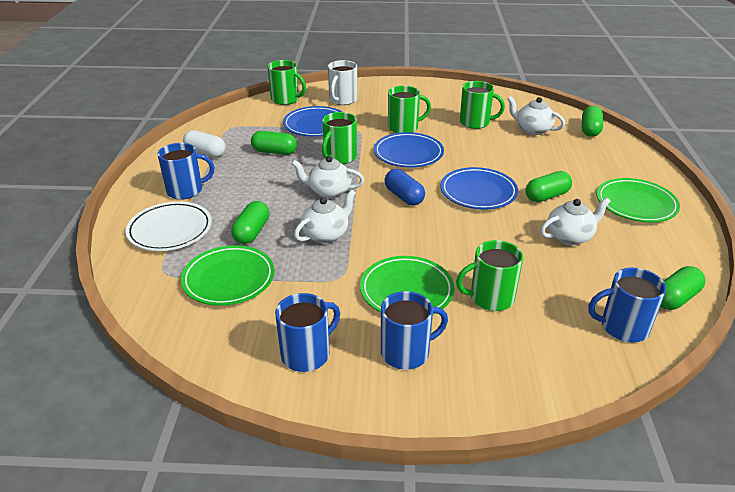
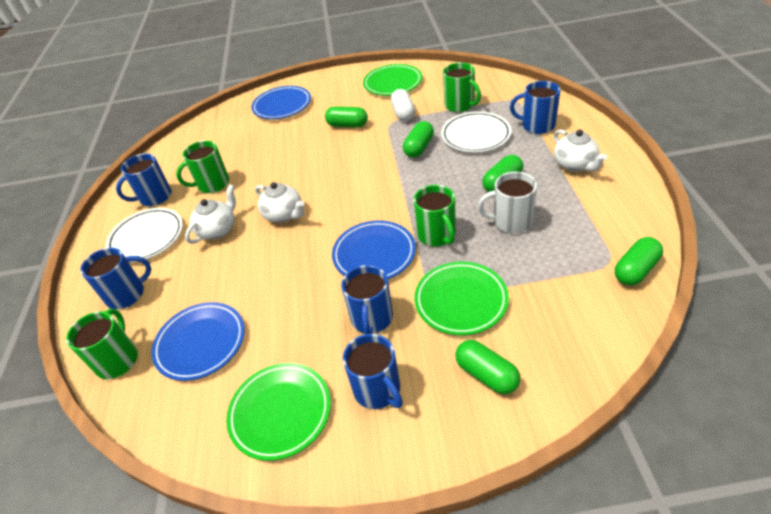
blue capsule: [384,169,425,205] = 1 -> none = 0
blue mug: [157,143,214,200] [275,293,340,372] [381,291,448,370] [588,267,666,342] = 4 -> [80,248,151,309] [116,153,172,206] [341,265,393,334] [343,334,403,409] [510,81,560,134] = 5
green mug: [268,60,306,105] [322,112,357,164] [388,86,431,133] [456,240,523,311] [460,81,505,129] = 5 -> [66,309,138,379] [176,140,229,193] [414,185,456,246] [443,62,481,112] = 4
white plate: [126,201,212,251] = 1 -> [106,208,183,262] [441,111,511,153] = 2
white teapot: [291,156,364,199] [294,190,356,243] [508,96,565,135] [540,197,611,245] = 4 -> [185,185,236,244] [255,182,304,223] [554,129,607,172] = 3

